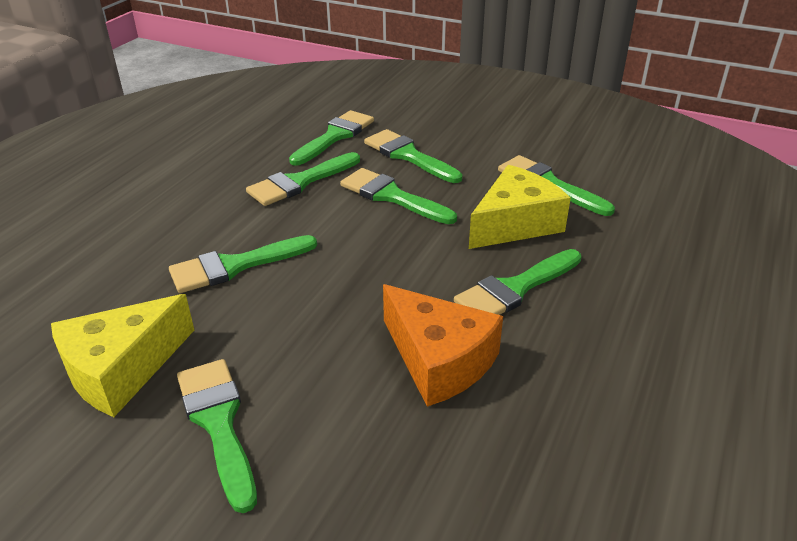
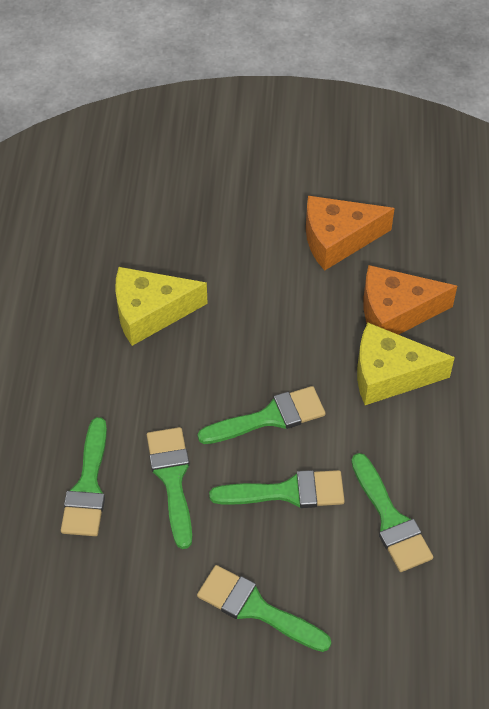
green brush: [169,235,317,293] [177,359,257,513] [246,152,360,206] [289,110,374,166] [340,168,457,224] [364,129,462,183] [454,249,581,315] [498,155,615,216] = 8 -> [61,417,107,536] [147,427,192,549] [197,565,331,652] [198,386,326,444] [209,470,345,508] [351,453,433,572] = 6
orange cheese: [383,284,503,407] = 1 -> [306,196,395,271] [363,265,457,335] = 2

